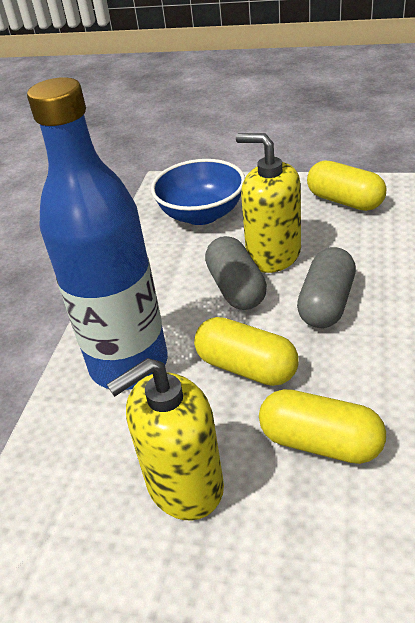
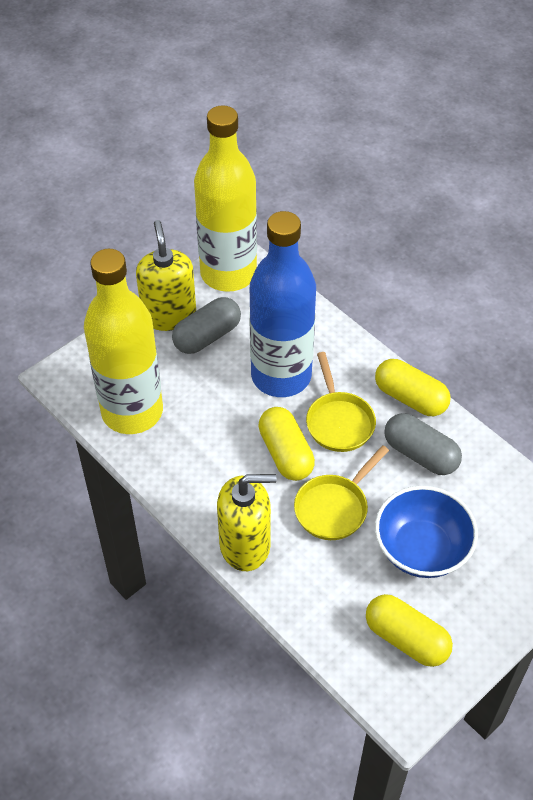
yellow bottle: none = 0 -> [84,249,163,434] [194,105,257,292] = 2
yellow pan: none = 0 -> [294,445,389,540] [306,352,376,452] = 2

